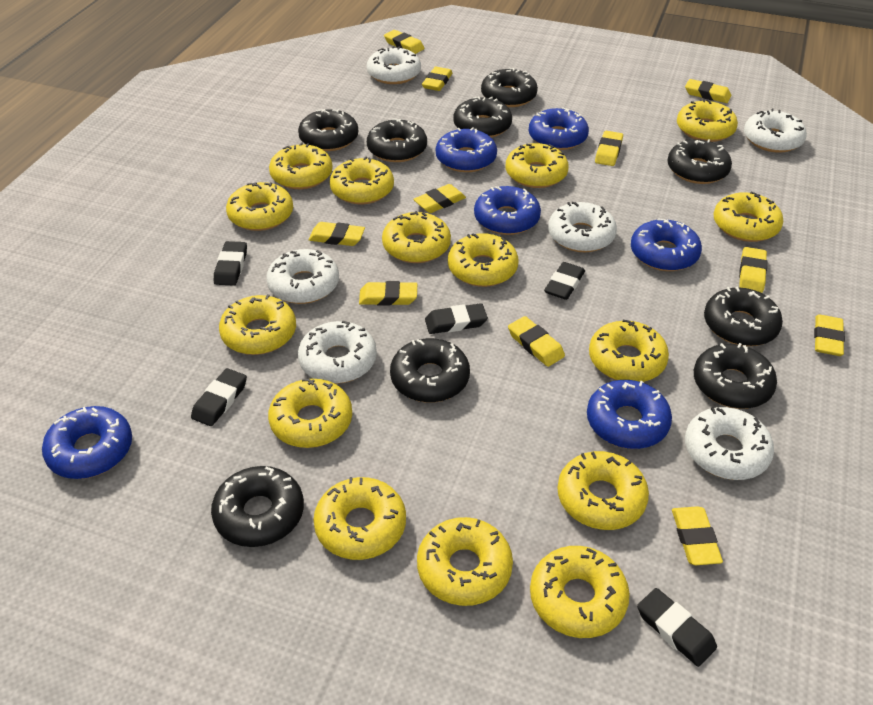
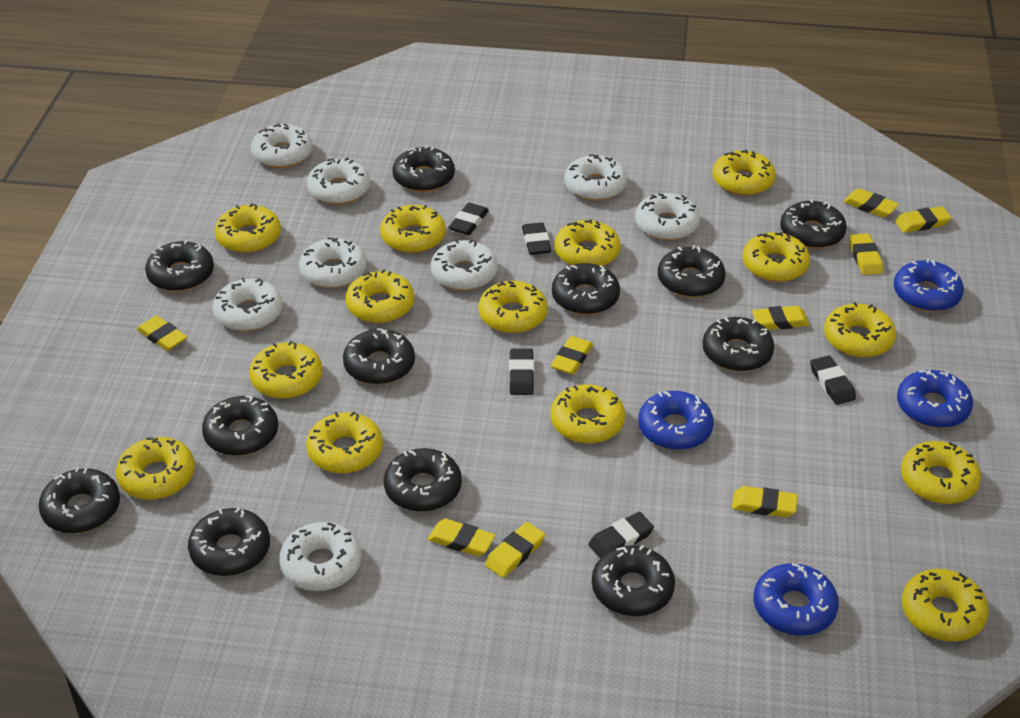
black donut: [211,466,304,547] [298,109,358,151] [367,118,427,162] [390,338,470,403] [454,96,512,138] [481,68,538,107] [667,139,732,184] [694,343,777,409] [704,287,783,346] = 9 -> [39,467,120,534] [145,240,214,292] [188,507,270,576] [202,395,278,456] [343,328,415,385] [384,448,462,512] [392,145,455,192] [552,263,620,315] [592,545,675,616] [658,245,726,298] [703,317,774,372] [780,199,847,249] = 12
blue donut: [42,406,132,479] [436,127,497,172] [474,186,541,235] [529,107,589,150] [587,380,672,449] [631,218,702,271] = 6 -> [638,391,714,450] [754,563,839,636] [894,259,964,312] [897,370,973,428] = 4
white donut: [266,249,339,304] [298,321,377,384] [367,46,421,84] [548,202,617,252] [685,407,774,480] [744,109,807,153] = 6 -> [212,278,283,331] [251,123,313,168] [279,522,362,591] [299,237,366,288] [307,158,370,205] [431,239,498,291] [564,154,627,201] [635,193,700,241] = 8
yellow donut: [219,294,296,355] [226,182,293,231] [268,379,352,448] [269,142,333,189] [313,477,406,560] [330,156,394,204] [382,211,451,263] [417,517,513,606] [448,233,518,287] [506,143,569,188] [530,546,630,638] [558,451,649,530] [589,320,669,382] [677,99,738,142] [714,192,783,242] = 15 -> [116,437,195,500] [215,203,281,253] [249,341,323,399] [306,411,383,474] [346,269,414,323] [380,205,446,253] [478,281,548,333] [551,384,625,444] [555,219,621,266] [713,150,776,196] [742,232,810,282] [824,302,896,358] [901,441,981,504] [902,569,989,642] = 14
yellow eraser: [309,222,365,246] [359,281,417,306] [384,30,425,54] [413,184,466,213] [422,67,453,91] [508,316,565,367] [595,131,623,166] [672,506,723,565] [685,79,731,103] [739,247,767,293] [814,314,845,356] = 11 -> [137,316,187,351] [428,519,495,556] [485,522,545,578] [551,336,593,375] [732,486,798,517] [752,306,810,330] [843,188,899,217] [849,233,883,275] [895,206,951,233] = 9

